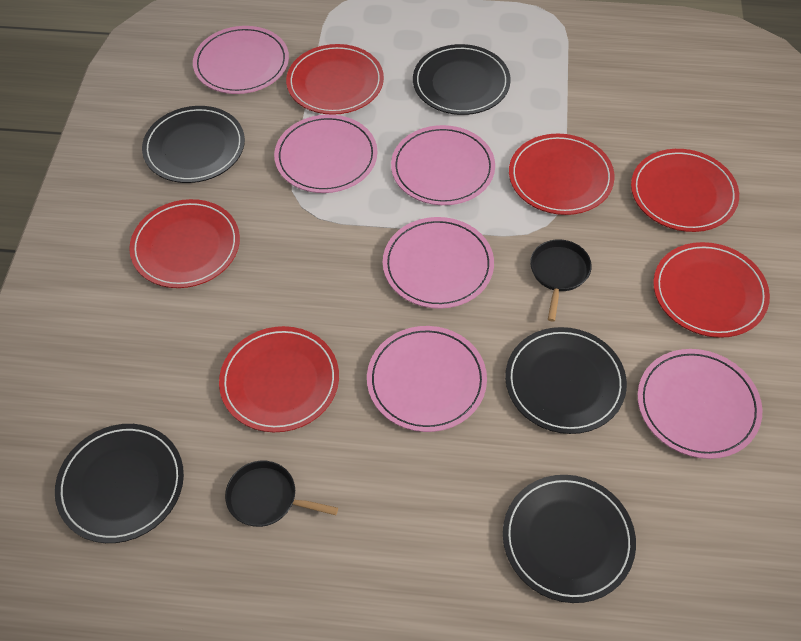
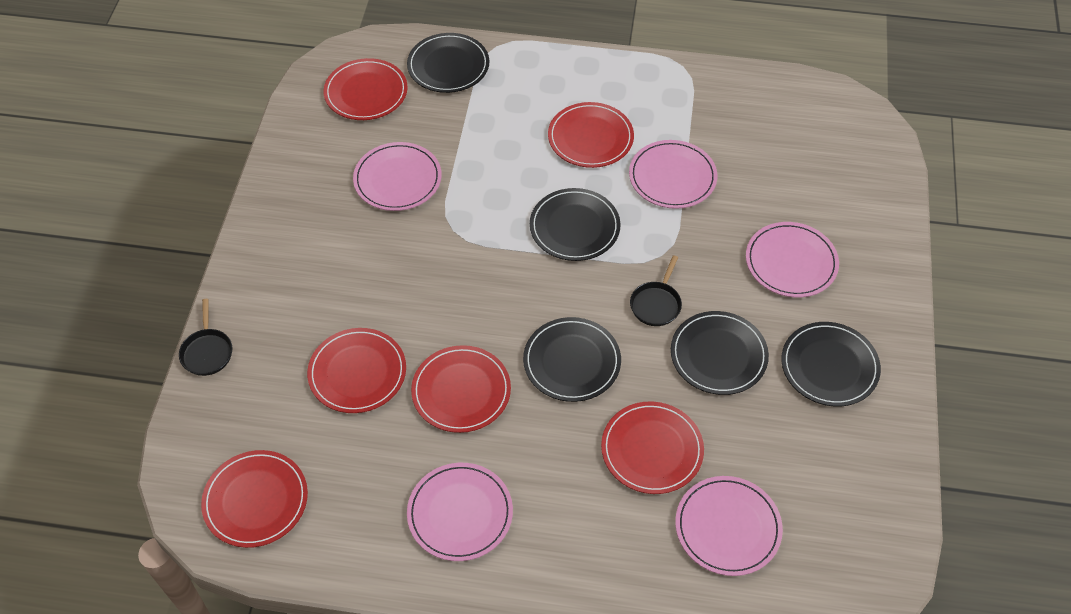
pink plate: [193,26,289,94] [274,114,377,193] [367,326,487,432] [383,217,494,309] [391,125,495,205] [637,349,762,459] = 6 -> [353,142,442,211] [407,463,513,561] [629,140,717,209] [675,476,783,576] [746,222,839,297] = 5

